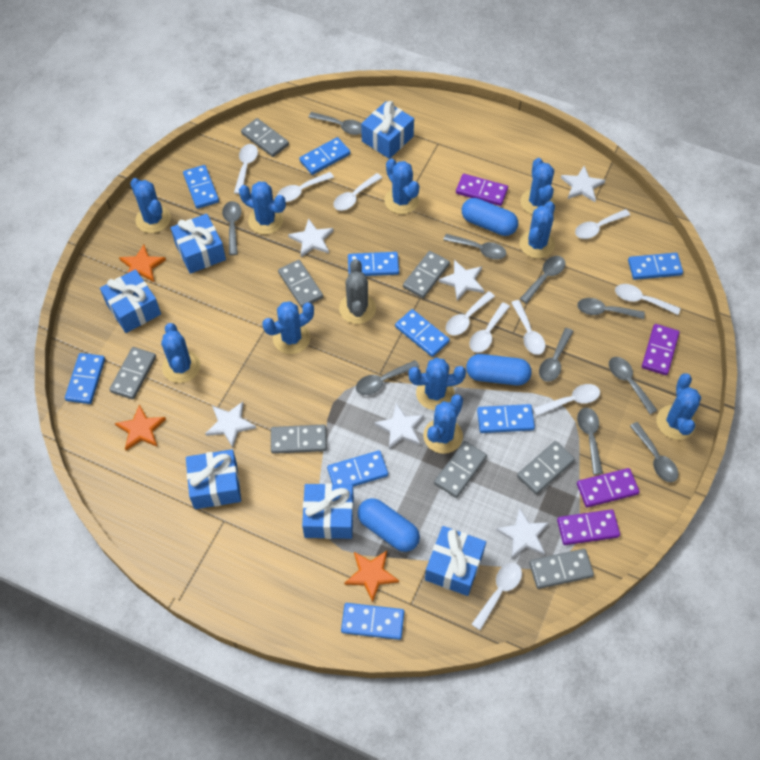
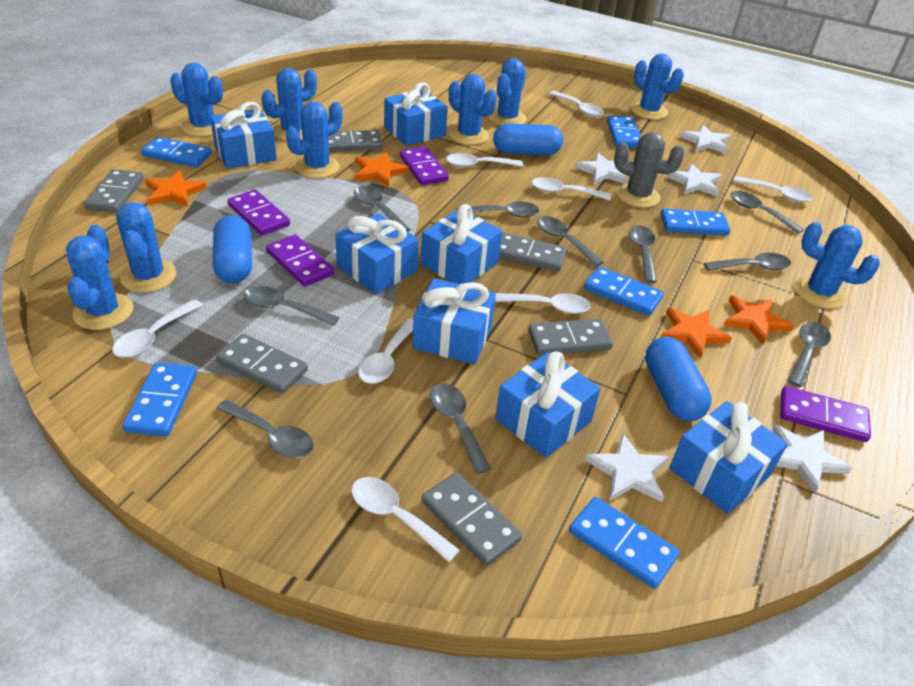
blue cactus: [130,178,171,233] [161,323,200,383] [239,181,286,234] [262,301,314,354] [384,159,419,214] [408,358,466,410] [423,395,463,454] [519,201,555,258] [521,158,555,215] [657,374,701,440] = 10 -> [66,225,134,330] [116,202,177,293] [170,63,223,136] [261,68,317,141] [286,101,343,178] [449,74,497,145] [488,58,526,126] [631,54,684,120] [794,222,880,309] = 9
blue domino: [65,353,105,404] [183,165,219,209] [299,137,350,175] [327,451,388,487] [341,603,404,640] [348,252,399,276] [395,309,450,357] [477,404,535,433] [628,253,683,280] = 9 -> [123,363,197,436] [141,137,212,167] [569,497,680,589] [584,266,664,316] [607,116,641,148] [661,209,730,236] = 6
blue gift: [100,269,161,333] [171,214,226,274] [186,449,241,509] [302,483,354,539] [361,101,414,159] [425,526,486,596] = 6 -> [210,102,277,169] [335,213,419,294] [384,82,448,146] [412,278,496,364] [421,204,503,284] [495,352,601,458] [670,401,788,514] = 7
grey domino: [109,347,156,399] [241,118,289,157] [271,425,327,454] [278,260,323,308] [403,251,450,298] [434,441,487,498] [517,441,575,495] [529,549,594,589] = 8 -> [84,169,144,213] [216,333,308,394] [329,130,383,152] [421,472,522,566] [499,233,567,272] [528,319,613,355] = 6
orange star: [115,404,166,451] [119,244,166,282] [344,551,399,602] = 3 -> [145,170,207,207] [355,152,409,186] [661,307,732,359] [724,295,794,344] = 4
white spoon: [234,144,258,194] [277,172,334,202] [333,173,382,211] [446,291,495,336] [469,302,510,353] [471,563,522,630] [511,300,545,355] [533,384,600,416] [575,209,630,239] [615,284,681,315] = 10 -> [112,299,202,357] [351,477,460,562] [358,319,413,384] [446,153,523,167] [495,293,591,314] [532,177,611,200] [549,91,604,117] [733,176,813,202] = 8
white star: [205,402,256,448] [288,218,334,257] [374,403,424,449] [439,260,484,301] [496,508,549,558] [561,166,605,202] = 6 -> [575,153,627,184] [585,432,669,502] [667,163,721,196] [680,125,731,154] [772,425,852,493] = 5

